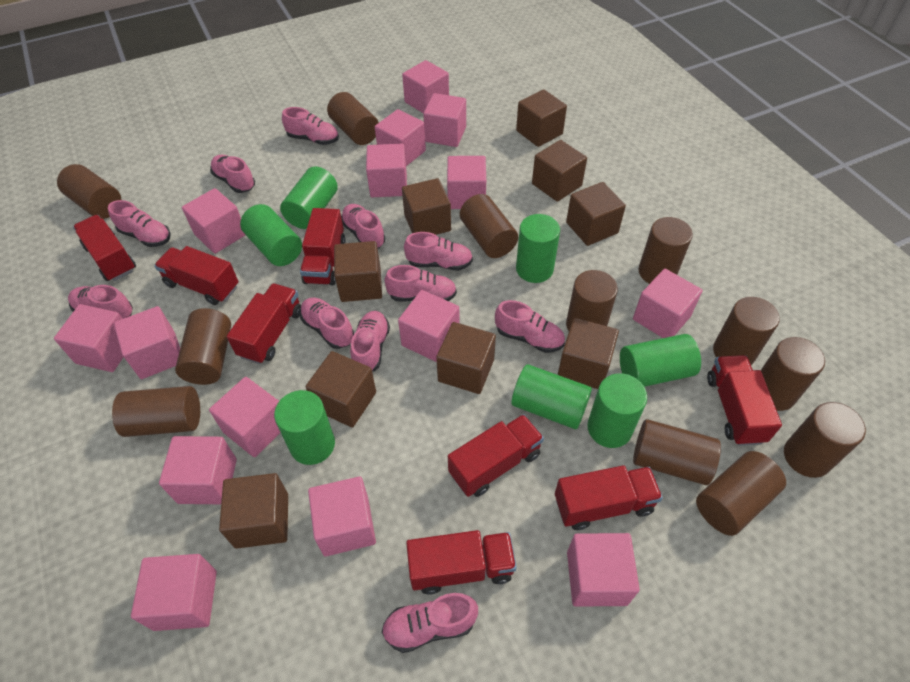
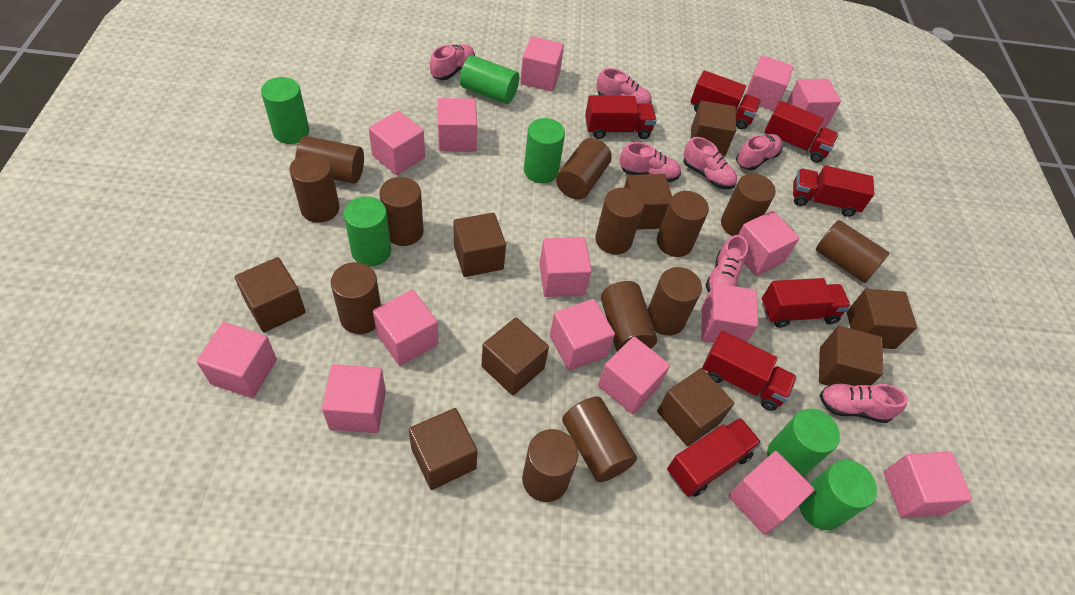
brown cylinder: [57,164,121,219] [112,386,200,437] [175,308,231,385] [327,92,379,145] [460,194,518,258] [566,270,618,331] [633,419,721,485] [638,217,693,284] [696,451,786,536] [713,297,780,365] [761,337,825,411] [784,402,866,478] = 12 -> [289,153,339,223] [295,136,364,184] [331,262,381,334] [379,177,423,246] [522,429,578,502] [556,138,612,200] [562,397,637,482] [595,188,644,255] [601,281,657,352] [648,267,702,336] [657,191,709,257] [721,173,776,236] [816,220,890,283] = 13
green cylinder: [240,204,302,266] [274,390,335,465] [280,166,338,229] [511,364,592,429] [516,214,560,283] [587,373,647,448] [620,334,701,387] = 7 -> [261,77,309,144] [344,196,391,266] [460,55,519,104] [524,118,565,183] [767,409,840,476] [799,460,877,530] = 6
pink shoe: [68,285,133,319] [108,200,171,247] [210,155,255,193] [282,107,339,145] [300,298,354,349] [341,204,385,249] [350,311,390,372] [382,593,478,653] [385,265,457,302] [404,232,473,271] [495,300,565,353] = 11 -> [430,44,475,80] [596,68,652,104] [619,142,681,182] [683,137,737,189] [706,235,748,292] [736,134,782,170] [820,384,908,423] = 7
red truck: [73,215,136,281] [154,246,238,305] [227,283,301,364] [300,208,346,286] [406,530,517,595] [448,414,544,497] [555,465,663,530] [707,355,782,446] = 8 -> [585,95,657,139] [667,418,761,497] [691,70,761,130] [702,331,797,411] [762,278,851,328] [764,100,838,163] [793,165,875,217] = 7

